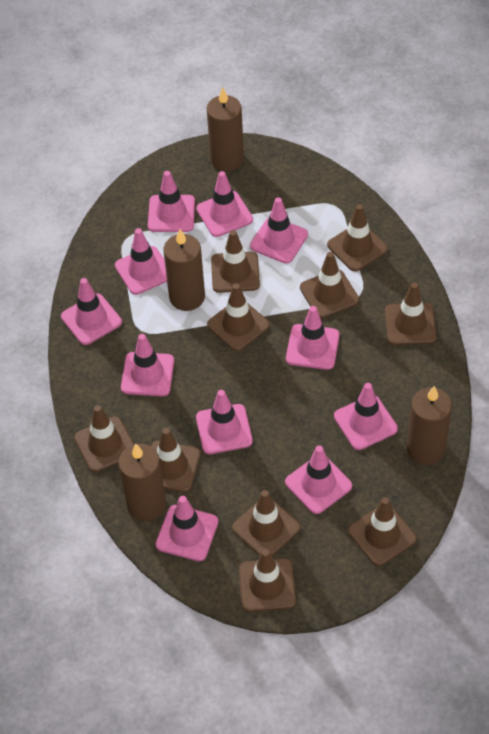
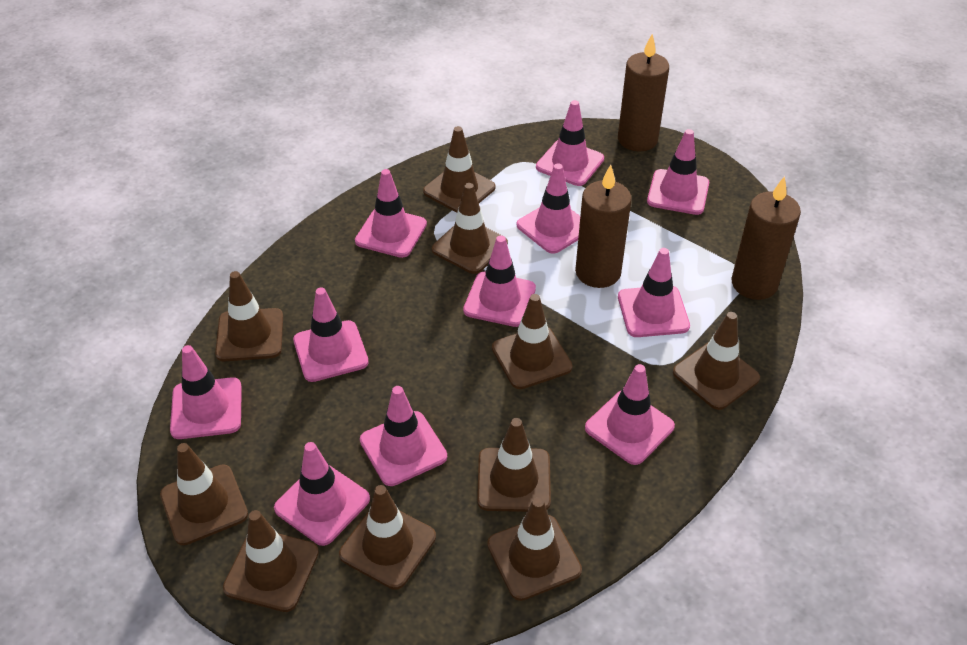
brown candle: [118,444,166,521] [163,229,205,311] [207,88,244,171] [406,386,452,465] = 4 -> [575,165,632,288] [618,34,669,152] [732,176,801,300] = 3

